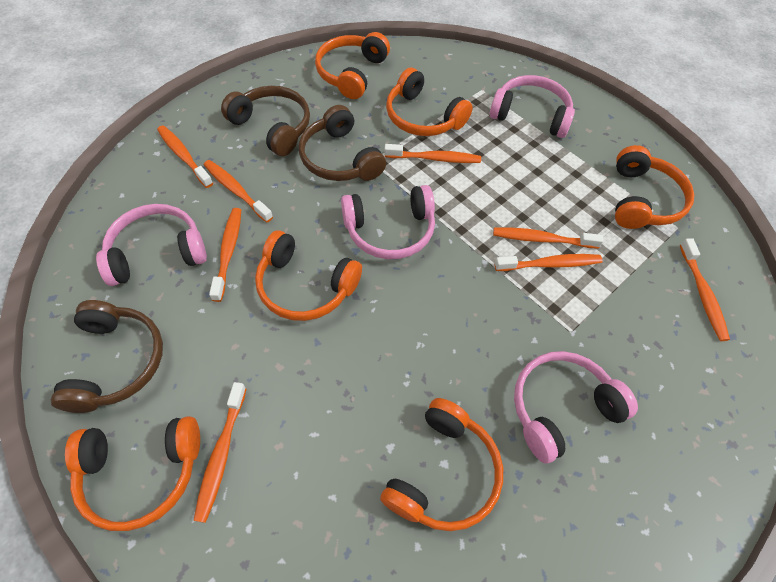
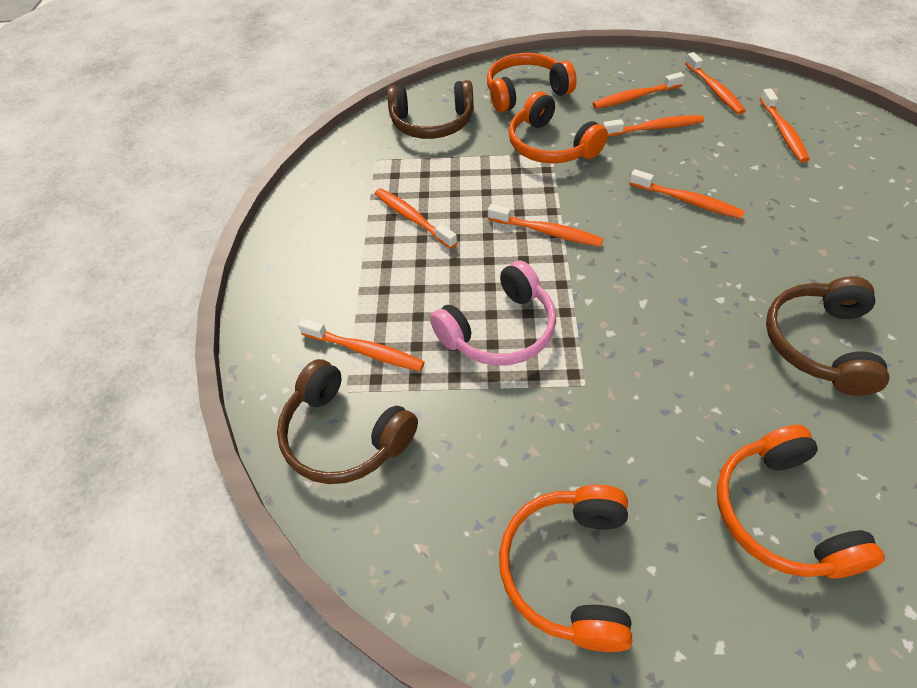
orange headphones: [65,416,200,531] [255,230,362,321] [315,32,390,99] [380,398,503,531] [386,68,473,136] [615,145,694,229] = 6 -> [487,53,577,112] [499,485,632,652] [509,91,608,164] [717,425,885,579] = 4
pink headphones: [96,204,207,286] [341,185,435,259] [490,75,575,138] [514,351,638,463] = 4 -> [430,261,556,366] = 1

